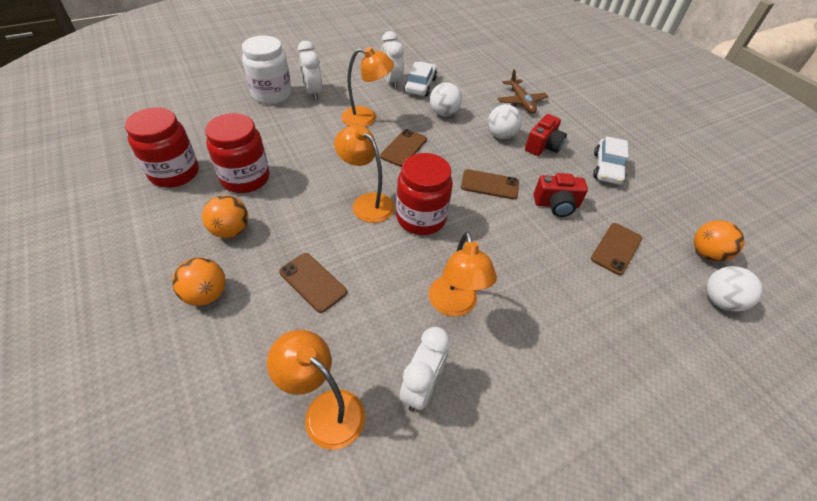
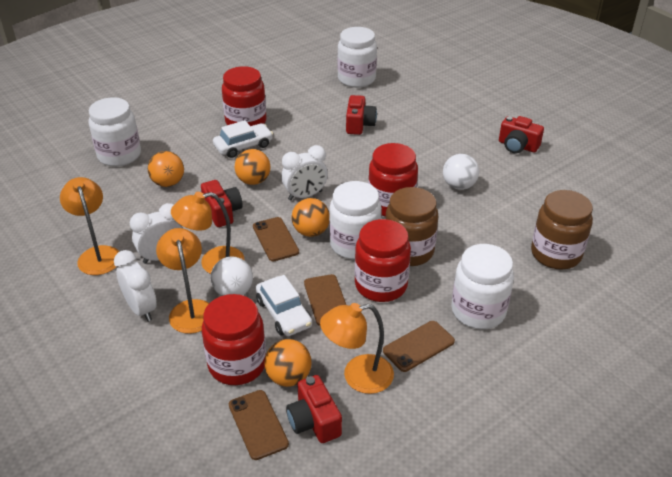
brown jar: none = 0 -> [385,187,438,266] [531,190,593,269] = 2
brown plane: [497,69,548,114] = 1 -> none = 0
orange ball: [172,258,226,306] [202,195,248,238] [694,220,744,262] = 3 -> [148,151,184,187] [235,149,270,185] [264,339,312,387] [292,198,330,237] = 4
red camera: [525,114,567,156] [534,173,588,217] = 2 -> [201,180,243,227] [286,375,342,443] [346,95,377,135] [499,116,544,154] = 4
red jar: [125,107,199,188] [205,113,269,193] [396,153,453,235] = 3 -> [202,294,266,385] [222,66,266,126] [355,219,411,302] [368,143,418,217] = 4
white ball: [430,83,462,116] [488,104,522,139] [706,266,762,312] = 3 -> [211,256,253,296] [443,154,479,190] = 2
white jar: [242,35,292,104] = 1 -> [89,97,141,167] [329,181,382,260] [338,27,377,88] [451,244,514,329] = 4

